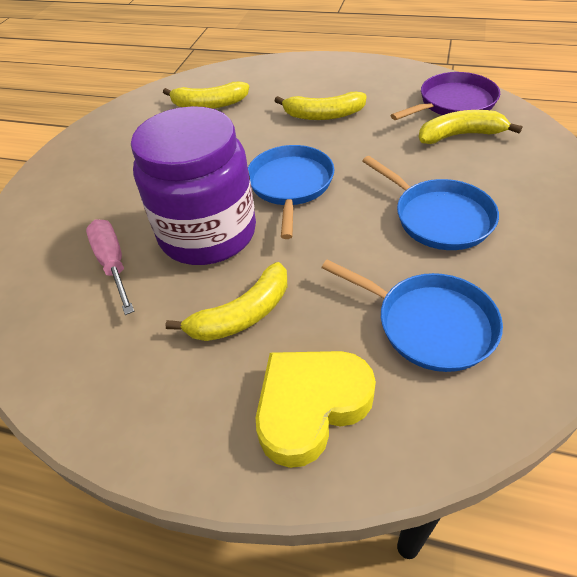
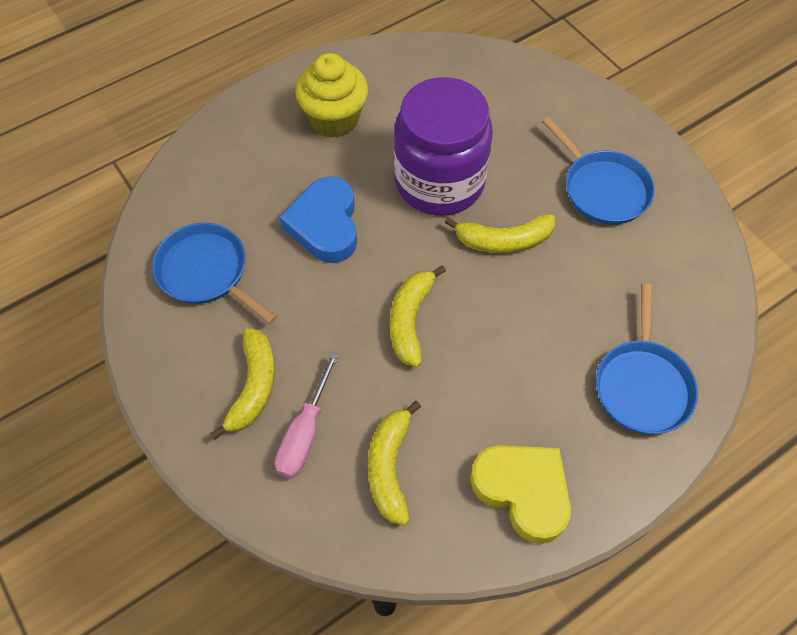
blue heart: none = 0 -> [280,176,357,263] = 1
purple pan: [391,72,500,120] = 1 -> none = 0
yellow cupcake: none = 0 -> [295,53,368,138] = 1

